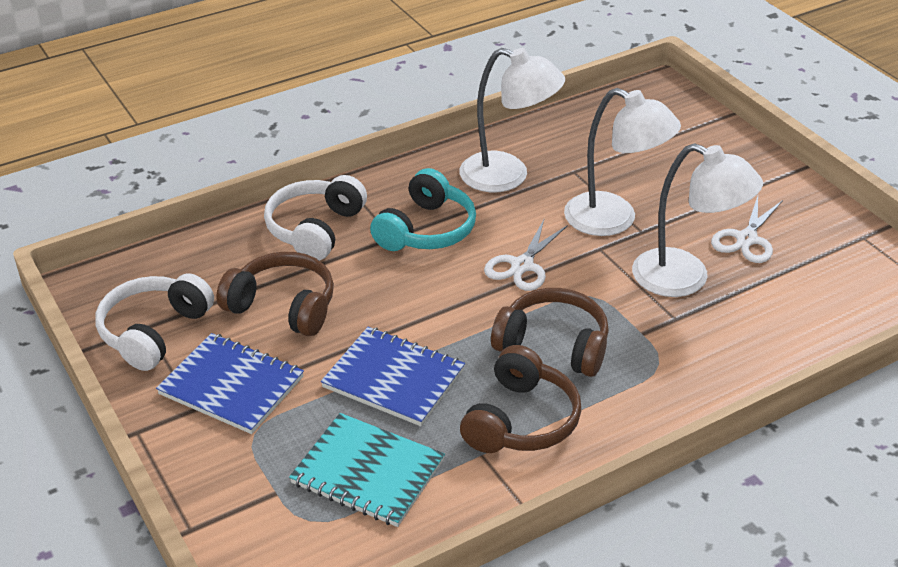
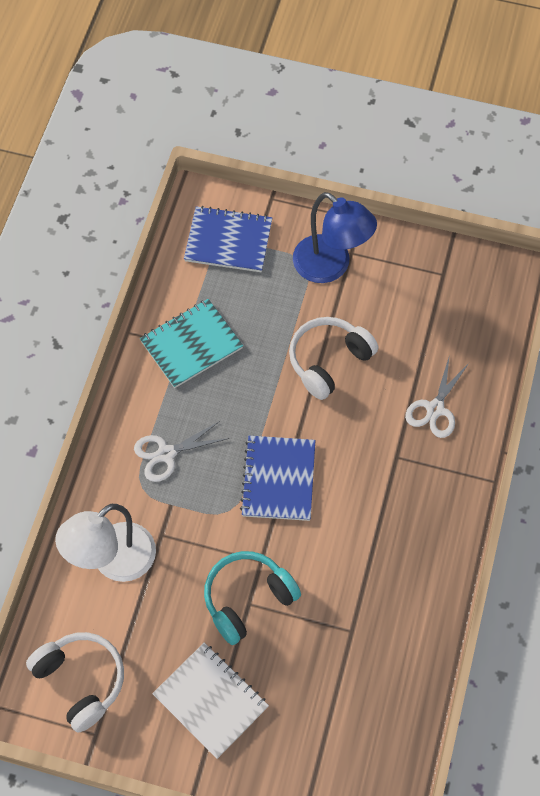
blue lamp: none = 0 -> [293,192,377,283] = 1
brown headphones: [216,252,334,336] [460,345,581,453] [491,288,609,377] = 3 -> none = 0
white lamp: [459,48,565,192] [564,88,681,236] [632,143,763,297] = 3 -> [55,504,156,582] = 1
white notebook: none = 0 -> [152,643,269,759] = 1

